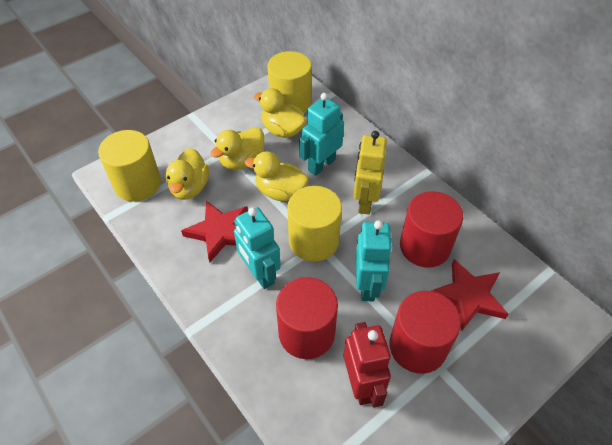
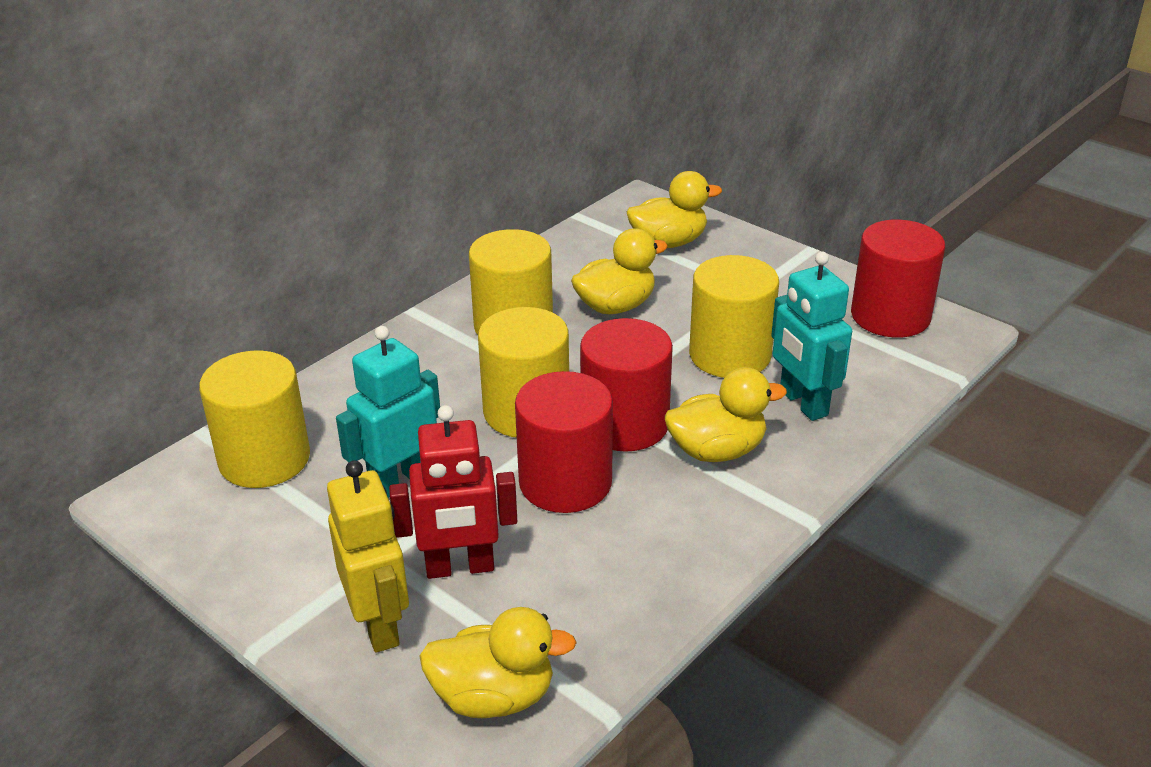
red star: [181,200,248,263] [431,259,509,331] = 2 -> none = 0
turquoise robot: [234,207,281,289] [299,93,344,176] [356,220,392,301] = 3 -> [336,326,440,498] [771,252,852,421] = 2
yellow cylinder: [98,130,161,202] [268,51,312,113] [287,186,342,262] = 3 -> [199,351,310,488] [469,229,553,335] [478,307,569,438] [689,255,779,378] = 4

